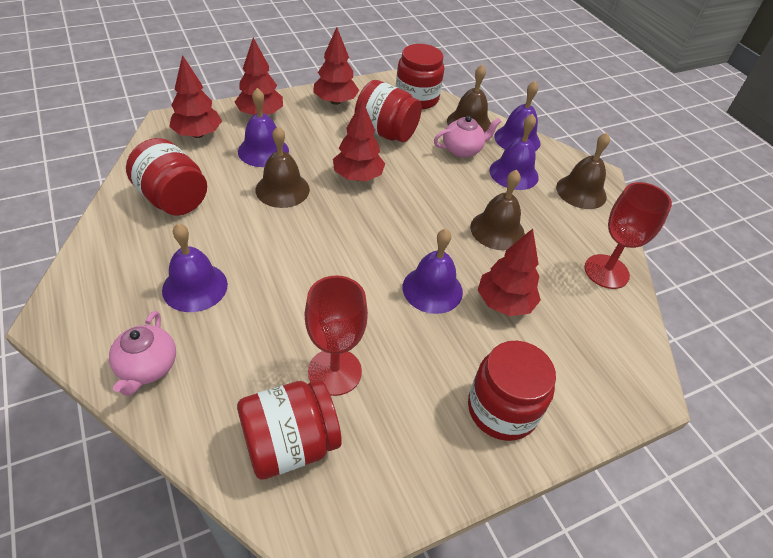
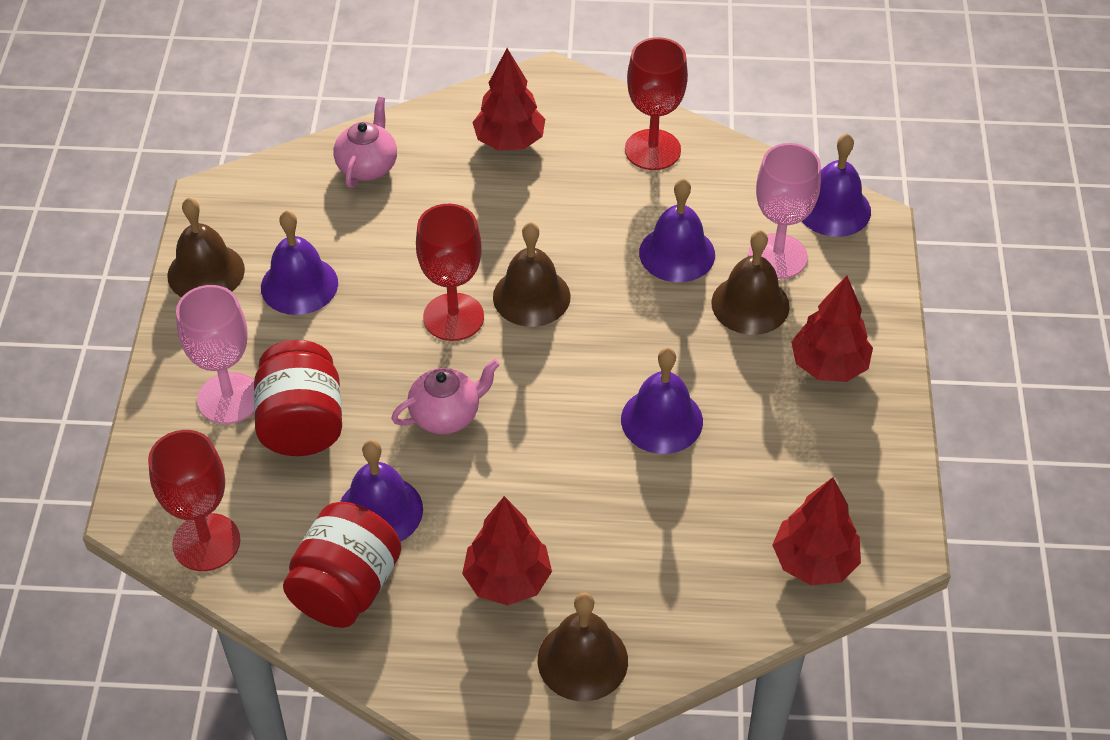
pink goblet: none = 0 -> [176,285,254,424] [748,143,821,279] = 2
red goblet: [305,275,368,396] [584,182,672,289] = 2 -> [148,430,240,571] [416,204,484,341] [625,37,688,170] = 3
red jar: [126,138,207,215] [237,380,342,480] [355,80,422,142] [396,44,444,109] [468,341,556,441] = 5 -> [254,340,342,456] [283,502,402,628] = 2
red tree: [169,55,222,138] [235,38,283,115] [313,27,359,105] [333,99,385,181] [478,229,541,316] = 5 -> [462,496,552,605] [472,48,545,151] [772,477,861,585] [791,276,873,382] = 4

